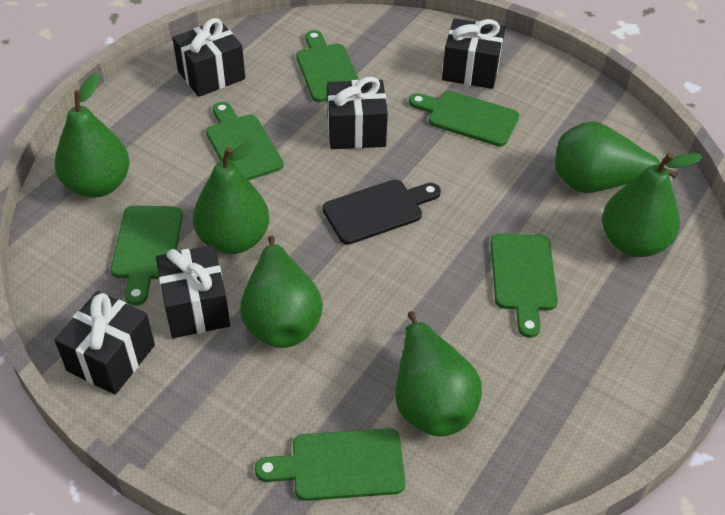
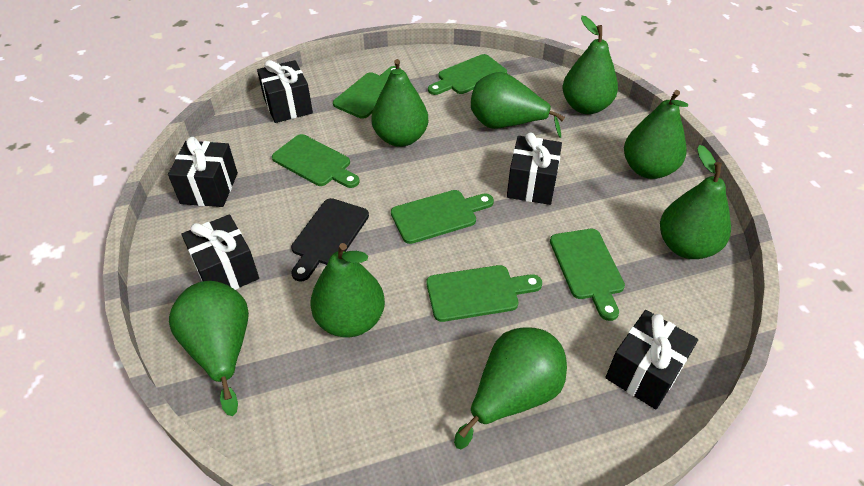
green pear: [54,73,130,198] [193,139,269,254] [240,236,323,348] [395,311,482,436] [555,121,678,193] [602,153,703,257] = 6 -> [169,281,249,416] [310,243,385,337] [371,59,428,147] [454,327,567,449] [471,72,565,138] [562,16,618,114] [624,90,688,179] [660,145,731,259] = 8

